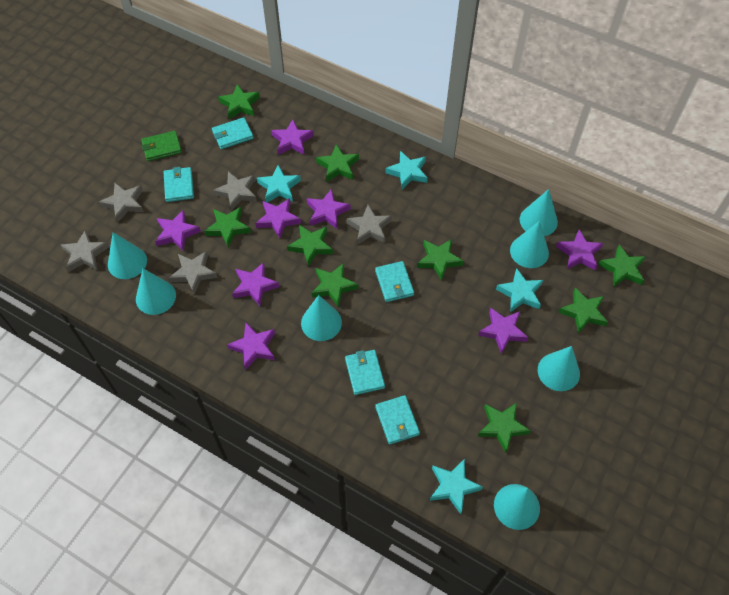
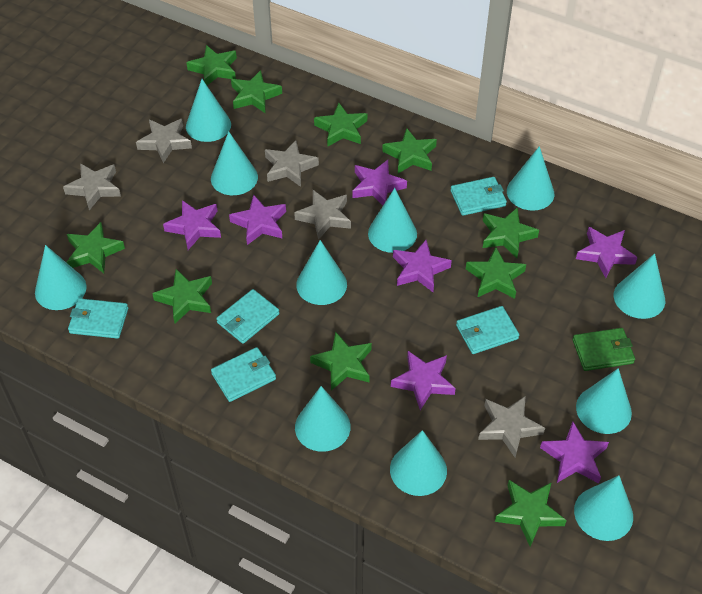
green star: [204,207,251,248] [218,84,260,119] [287,225,333,266] [312,263,358,308] [316,144,359,182] [417,239,464,281] [478,403,531,453] [558,288,608,334] [598,245,646,287] = 9 -> [67,222,125,273] [152,269,212,323] [186,45,237,85] [231,70,282,113] [310,331,372,391] [314,103,367,147] [382,128,437,174] [466,247,526,299] [483,207,539,258] [495,480,567,547] = 10
purple star: [155,210,201,251] [227,323,275,370] [232,262,279,306] [255,198,301,239] [271,120,314,155] [307,189,351,229] [478,307,528,354] [556,229,604,271] = 8 -> [163,200,221,250] [229,194,286,245] [352,160,407,206] [391,351,456,410] [393,240,452,292] [540,421,609,483] [576,227,638,278] = 7
turquoise cone: [108,232,147,279] [136,268,176,315] [301,295,342,341] [494,484,540,530] [510,221,549,268] [520,189,558,236] [538,346,580,391] = 7 -> [35,245,87,310] [186,79,231,142] [211,131,258,195] [295,386,351,452] [296,240,347,305] [368,188,417,253] [390,430,447,496] [507,146,554,211] [574,475,633,541] [576,368,632,434] [614,253,665,319] = 11
turquoise star: [257,165,301,202] [385,151,428,190] [430,459,483,514] [496,268,543,312] = 4 -> none = 0

